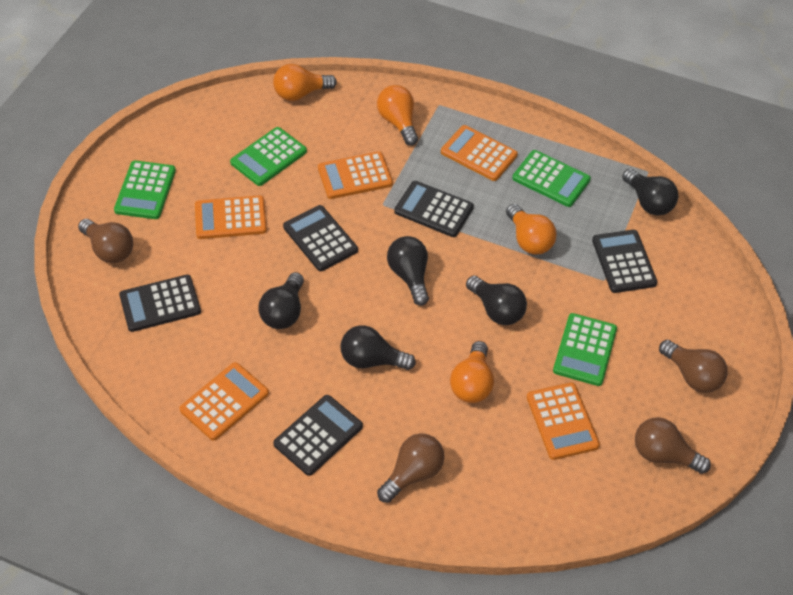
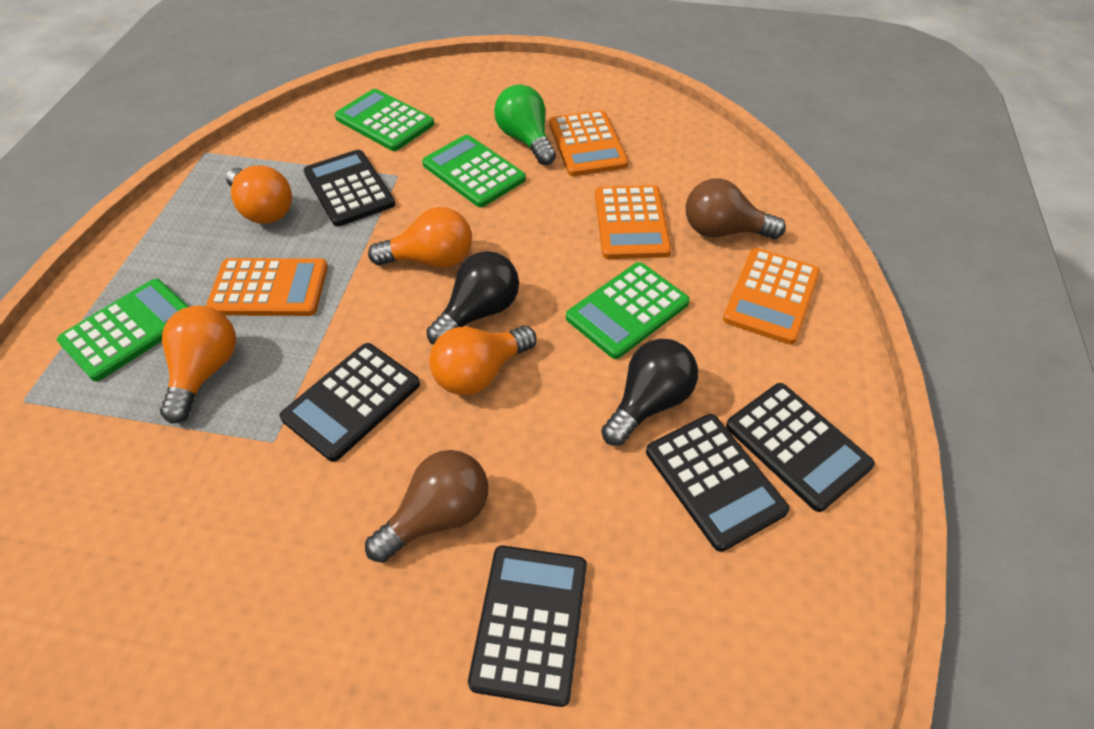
black light bulb: [258,272,304,329] [340,325,416,370] [387,236,429,306] [466,276,527,325] [622,169,678,216] = 5 -> [426,251,519,345] [601,339,698,446] = 2
brown light bulb: [78,219,133,263] [377,433,444,503] [635,417,711,474] [659,340,728,393] = 4 -> [365,450,488,563] [686,178,786,239] = 2
green light bulb: none = 0 -> [494,85,556,165] = 1
orange calculator: [180,362,269,441] [195,195,267,239] [318,152,393,199] [441,125,518,181] [527,383,600,460] = 5 -> [206,258,328,316] [549,110,628,176] [595,185,671,259] [723,248,820,345] = 4

